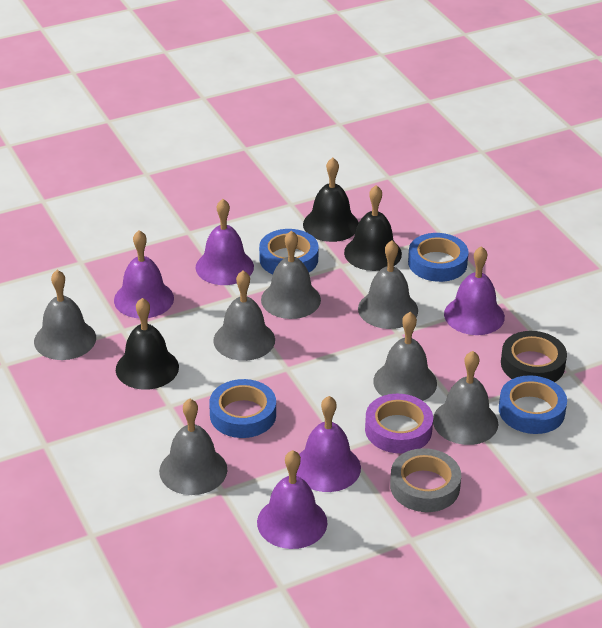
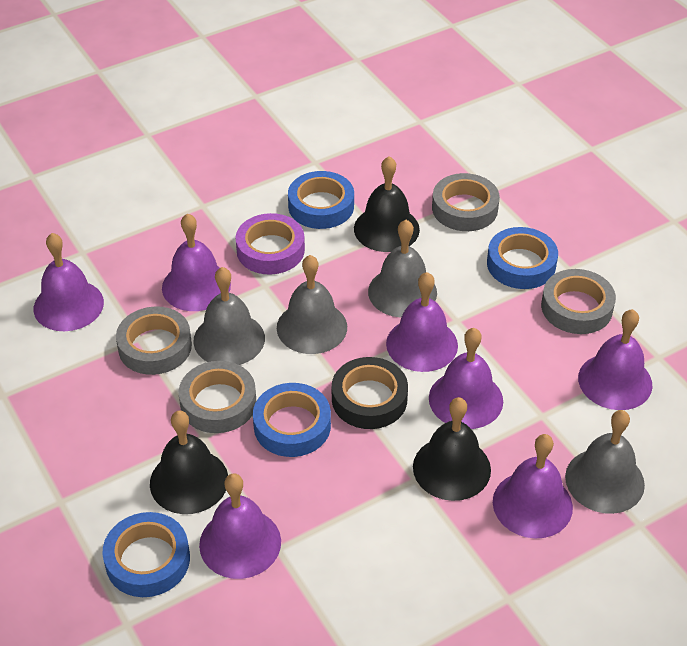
grey bell: [34,270,96,360] [159,399,227,495] [213,271,275,361] [261,231,321,319] [358,240,418,329] [373,312,437,401] [433,351,498,445] = 7 -> [193,267,265,365] [277,255,347,354] [368,220,437,318] [565,410,645,514] = 4
grey tape: [390,448,461,512] = 1 -> [116,306,192,375] [179,361,256,433] [432,173,500,231] [541,269,616,334] = 4
purple bell: [114,230,174,318] [196,199,254,285] [257,450,327,549] [296,396,361,492] [444,246,505,335] = 5 -> [34,233,104,331] [162,213,231,311] [199,473,281,579] [386,272,458,372] [429,328,503,429] [493,434,573,539] [578,309,652,410] = 7

